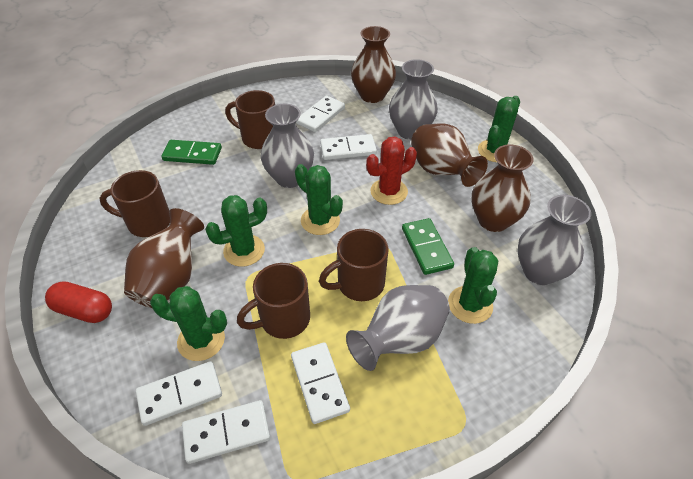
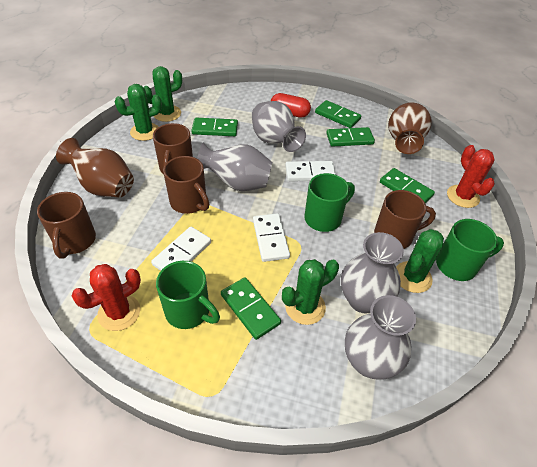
brown vase: [124,208,204,308] [351,26,396,103] [411,123,488,187] [471,145,534,232] = 4 -> [56,138,134,198] [388,102,432,154] = 2
green cactus: [150,286,227,361] [205,195,267,267] [295,164,343,235] [448,247,498,324] [478,96,520,162] = 5 -> [115,84,162,141] [144,66,182,122] [282,259,339,325] [396,229,444,293] = 4
green domino: [161,140,222,165] [402,218,454,275] = 2 -> [191,118,238,136] [221,277,281,340] [315,100,361,128] [327,127,375,147] [380,168,435,203] = 5
green mug: none = 0 -> [156,261,220,329] [304,173,355,232] [436,219,504,281] = 3
red cactus: [366,137,417,205] = 1 -> [72,264,141,331] [447,145,495,208] = 2
white domino: [136,361,222,426] [182,400,270,464] [291,342,350,424] [296,96,345,132] [320,134,377,160] = 5 -> [151,227,211,271] [253,213,290,262] [285,161,336,181] = 3

